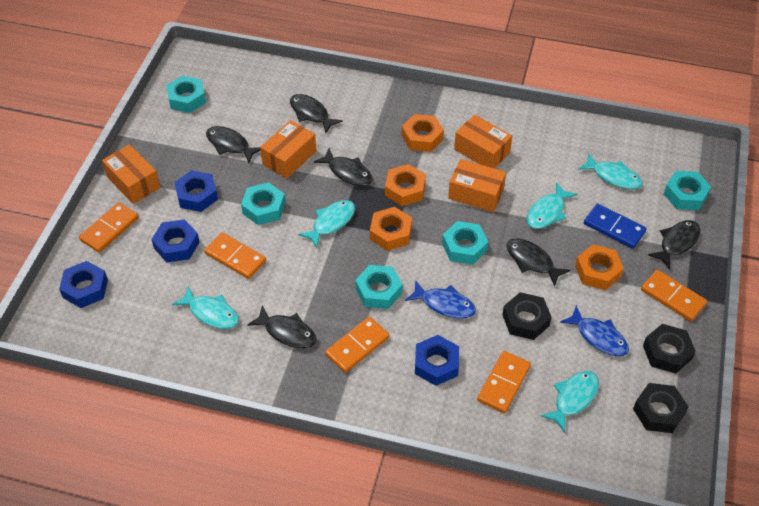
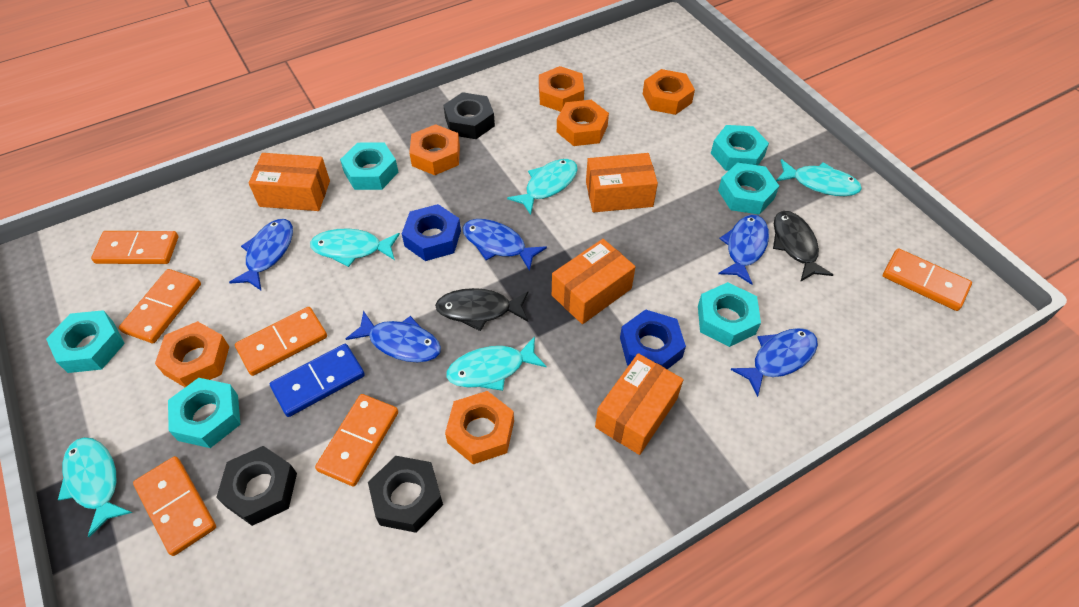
black fish: [206,126,261,163] [247,305,317,348] [290,94,343,133] [314,148,372,186] [506,239,570,287] [648,220,700,269] = 6 -> [435,288,529,331] [773,211,833,282] = 2
blue fish: [405,280,476,319] [560,305,629,356] = 2 -> [229,219,293,290] [346,311,441,363] [462,219,547,271] [718,215,769,285] [731,328,818,397] = 5
blue nut: [59,261,108,308] [151,219,200,263] [174,170,218,212] [415,335,459,386] = 4 -> [402,204,461,261] [620,309,686,369] = 2
orange domino: [79,202,139,253] [204,232,266,279] [325,317,389,373] [477,351,531,413] [641,270,707,322] = 5 -> [91,231,178,264] [119,269,201,343] [133,456,216,556] [235,307,327,376] [315,394,398,486] [883,248,972,311] = 6
orange nut: [370,207,412,251] [385,164,426,206] [402,114,444,152] [575,245,624,290] = 4 -> [155,321,229,387] [409,124,460,175] [445,391,514,464] [539,66,584,112] [557,100,609,146] [643,69,695,115] = 6
turquoise nut: [166,76,206,113] [241,182,285,225] [355,265,403,309] [442,221,488,265] [664,171,711,210] = 5 -> [46,310,125,373] [168,378,240,448] [340,143,398,190] [698,282,761,347] [711,125,769,171] [718,162,779,215] = 6

